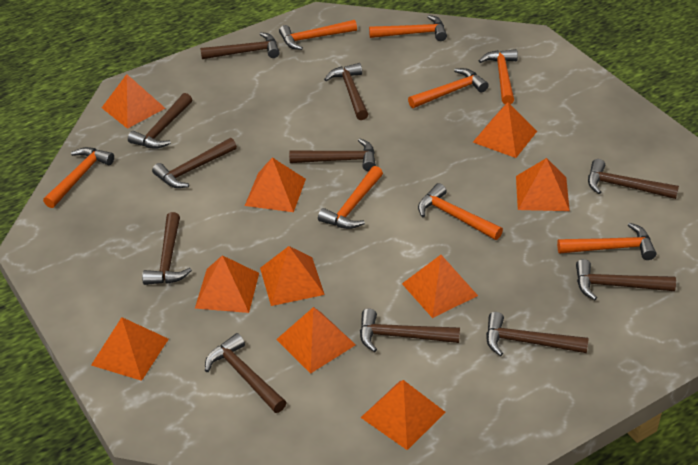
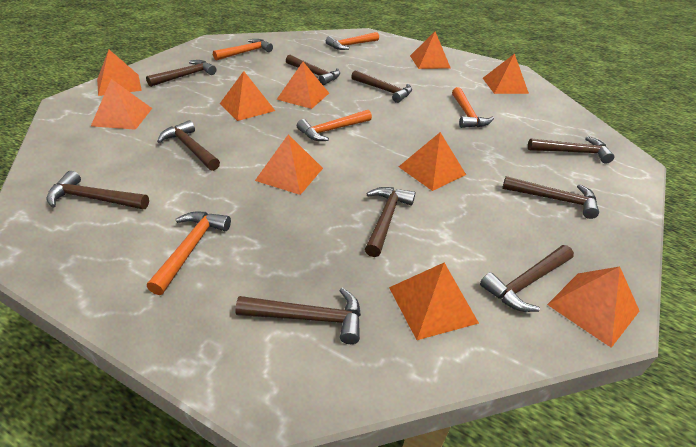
brown hammer: [128,93,192,149] [142,212,192,285] [152,138,237,188] [200,32,280,59] [205,333,287,413] [289,138,376,171] [324,63,368,120] [360,308,460,352] [486,312,589,356] [576,259,676,300] [588,159,679,199] = 11 -> [46,171,149,209] [146,60,216,87] [157,120,220,171] [235,288,361,344] [286,55,340,85] [351,70,412,103] [365,187,415,257] [480,245,574,312] [502,176,599,219] [528,137,614,164] = 10
orange hammer: [43,147,114,208] [279,20,357,50] [318,166,383,229] [369,15,447,41] [408,68,489,108] [418,183,503,240] [479,49,518,104] [557,223,656,260] = 8 -> [147,212,231,295] [213,39,273,61] [297,110,372,141] [326,32,379,50] [452,87,494,128] = 5

